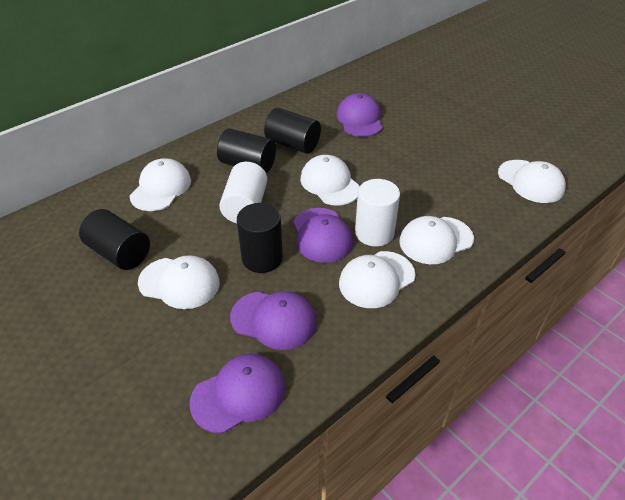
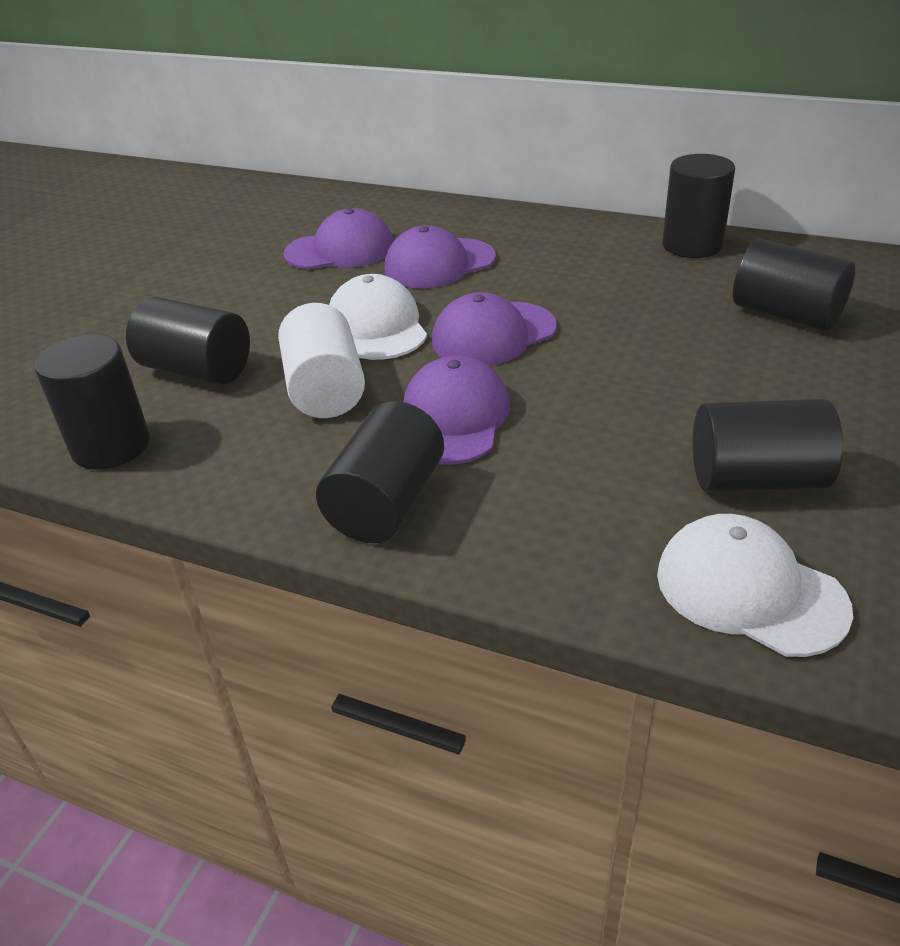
black cylinder: [79,209,150,270] [217,128,276,173] [237,203,283,273] [264,108,321,154] = 4 -> [34,334,150,470] [126,297,250,385] [316,401,444,543] [662,154,735,258] [693,399,843,492] [733,239,855,331] = 6
white cap: [130,158,191,211] [138,255,220,309] [300,155,360,206] [339,251,415,308] [399,216,474,264] [498,160,566,203] = 6 -> [329,274,427,360] [657,514,853,657] = 2
white cylinder: [219,162,267,223] [355,179,400,246] = 2 -> [278,303,365,418] = 1

